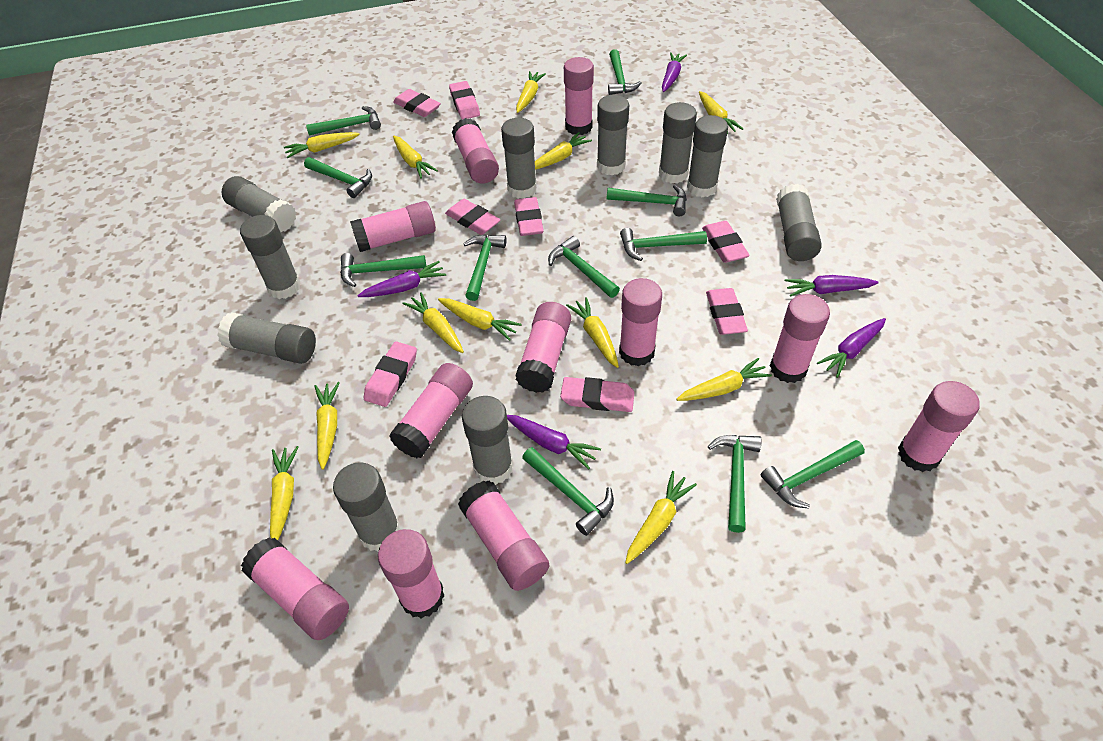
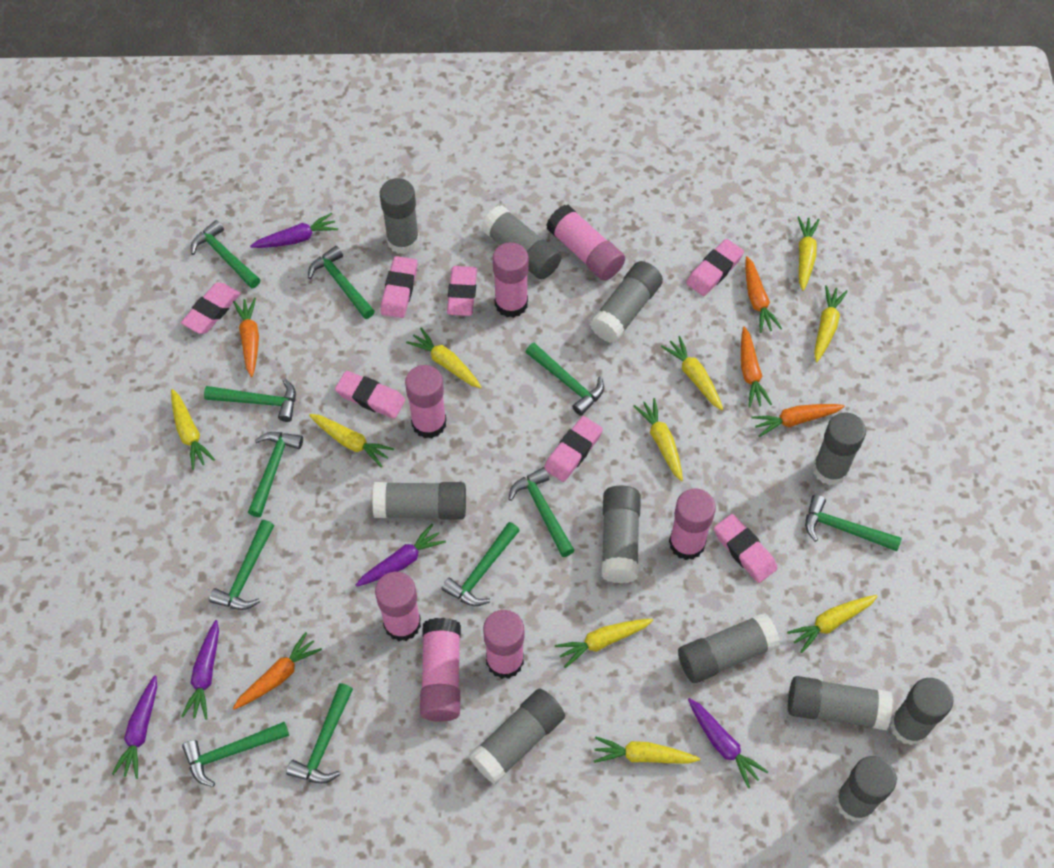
grey glue stick: [217,312,316,364] [222,176,296,232] [240,215,301,299] [333,462,400,551] [462,396,513,485] [501,118,537,199] [597,95,629,175] [659,102,697,184] [687,115,728,198] [776,184,822,261] = 10 -> [373,482,466,520] [380,178,420,254] [469,688,565,785] [481,205,562,279] [590,261,663,343] [601,485,641,583] [678,612,780,683] [788,676,893,730] [813,412,866,485] [835,756,897,822] [890,678,954,746] = 11
orange carrot: none = 0 -> [233,298,259,377] [233,632,322,710] [741,326,772,408] [745,256,782,333] [752,404,845,437] = 5
pink eraser: [364,341,417,407] [393,89,441,117] [445,199,500,235] [449,81,480,120] [514,197,544,236] [560,377,634,412] [702,221,750,263] [706,288,748,335] = 8 -> [181,283,241,334] [335,371,405,419] [381,256,417,318] [447,266,477,316] [544,416,603,482] [686,239,744,296] [714,514,777,583] = 7
pink glue stick: [241,537,349,640] [350,201,436,252] [378,529,445,619] [389,363,473,458] [452,118,499,184] [458,481,549,591] [515,302,571,393] [564,57,594,135] [619,278,662,366] [770,294,830,383] [898,381,980,472] = 11 -> [375,572,421,641] [405,365,446,439] [420,618,461,722] [483,610,524,679] [493,242,529,318] [546,205,625,281] [669,489,716,560] = 7
yellow carrot: [270,446,299,540] [284,132,360,158] [314,382,340,470] [393,136,438,179] [402,292,464,353] [438,298,522,341] [516,71,546,113] [535,132,592,170] [566,297,619,368] [625,471,697,564] [676,358,772,401] [699,91,743,134] = 12 -> [171,389,215,470] [309,414,394,467] [406,328,482,388] [555,619,653,668] [594,736,700,764] [633,398,683,481] [661,336,723,410] [787,595,878,653] [798,216,820,291] [814,285,848,362] = 10

